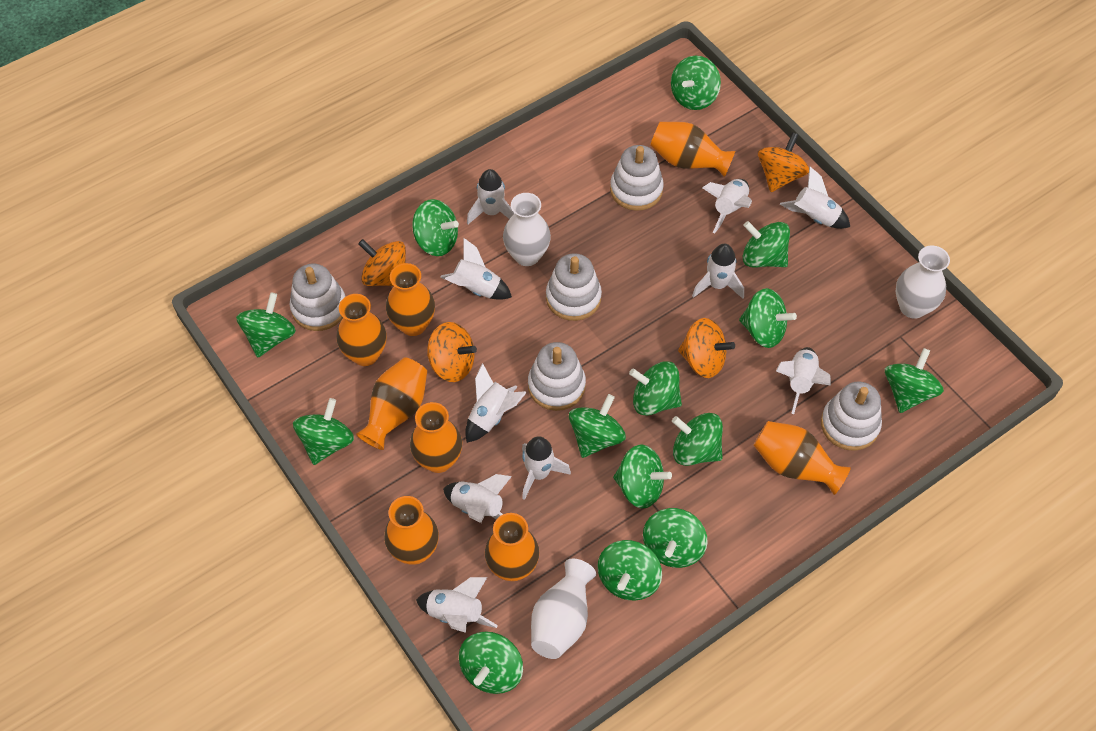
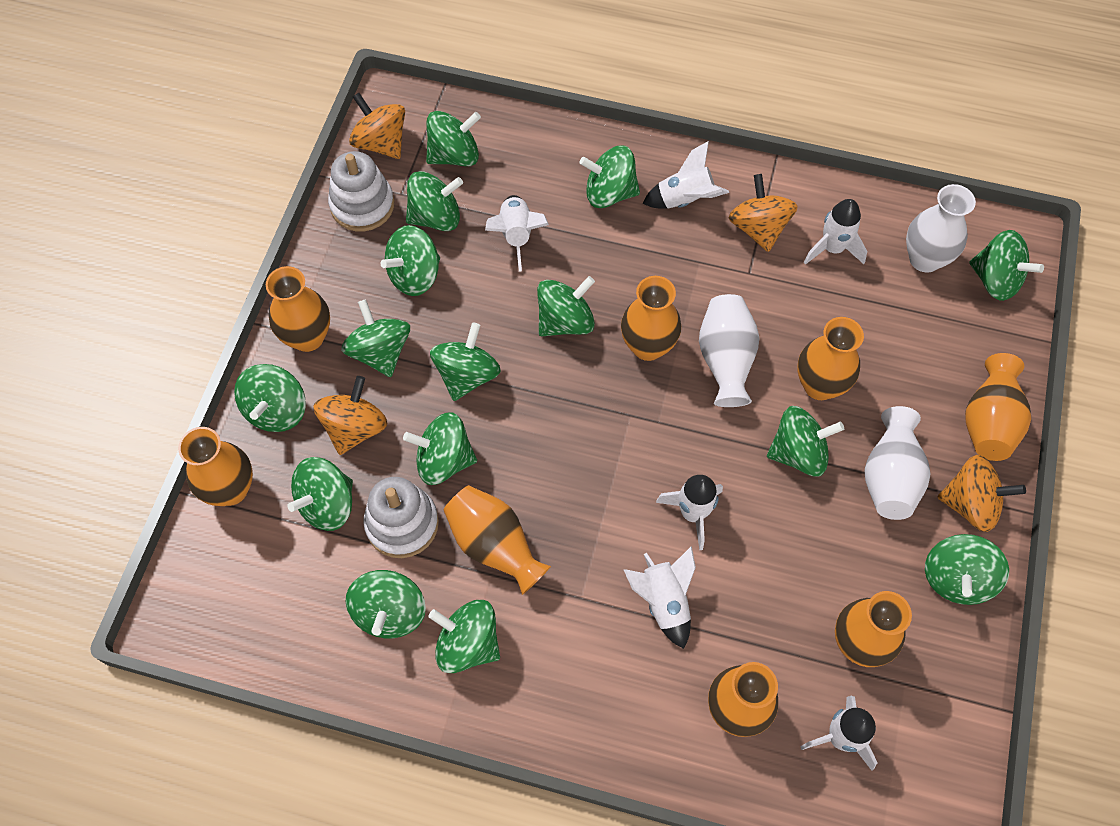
green spinning top: [236,292,296,357] [293,398,354,465] [412,199,459,256] [459,631,523,694] [569,394,626,458] [597,540,662,601] [613,445,672,508] [629,361,682,416] [643,508,708,568] [671,56,721,110] [672,413,723,466] [739,288,797,348] [743,221,790,267] [885,348,944,413] = 14 -> [234,364,306,432] [287,457,353,531] [341,299,410,377] [346,570,426,638] [381,225,440,296] [403,412,477,485] [406,171,463,231] [426,111,481,166] [429,600,500,673] [430,322,501,401] [537,276,595,336] [579,146,640,208] [767,406,844,477] [925,534,1009,605] [969,230,1044,301] = 15
white rocket: [416,577,498,633] [441,238,512,300] [443,474,512,523] [465,363,527,443] [467,169,514,224] [522,436,571,500] [692,244,744,299] [702,179,752,233] [776,347,831,414] [780,166,850,229] = 10 -> [485,195,549,272] [624,546,696,649] [643,141,729,209] [656,475,723,550] [800,696,877,771] [804,199,867,265] = 6
white stacking toy: [290,264,345,331] [528,342,586,411] [546,253,602,321] [610,145,664,211] [821,381,882,451] = 5 -> [328,151,394,232] [363,477,439,558] = 2

